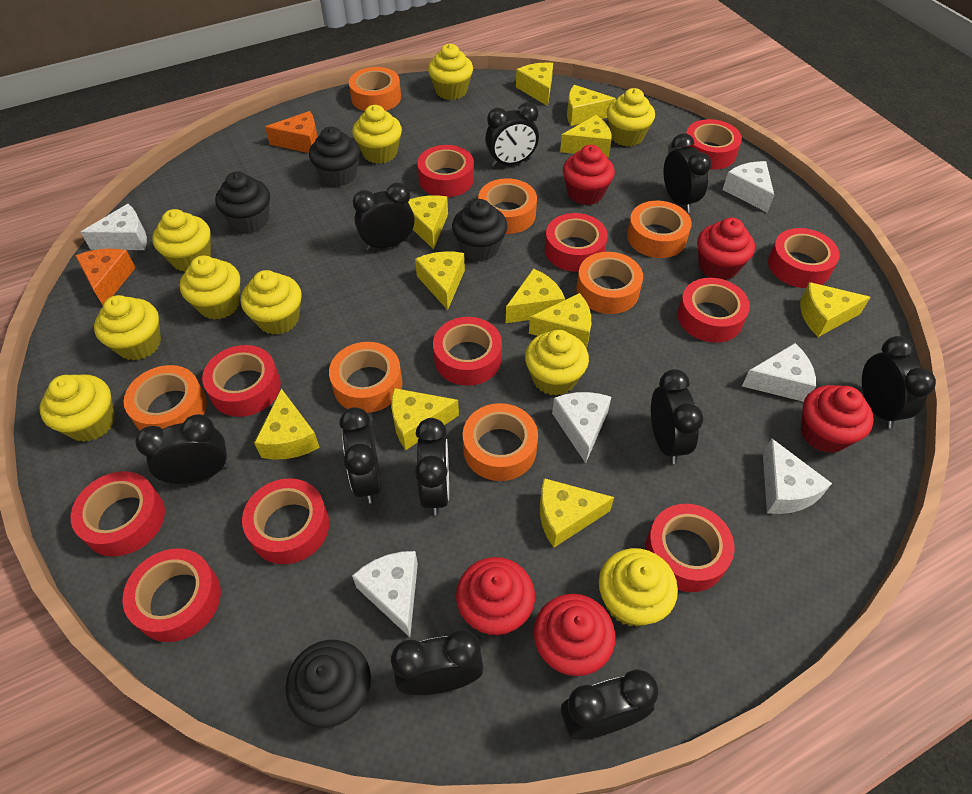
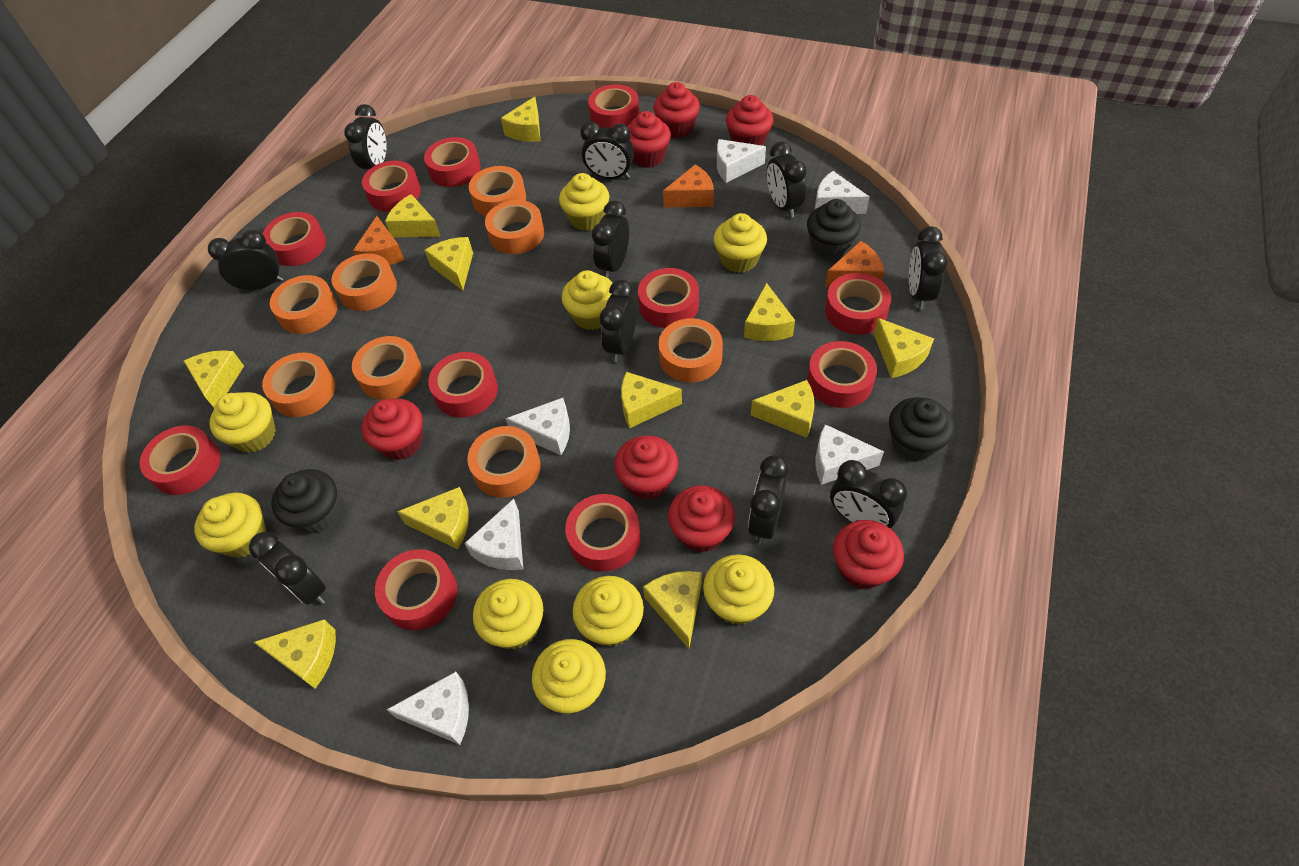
black cupcake: [215,171,270,233] [285,640,371,728] [309,127,360,186] [452,199,507,261] = 4 -> [271,469,339,534] [807,199,861,259] [889,397,954,461] = 3
orange cheese: [75,249,136,305] [265,111,318,153] = 2 -> [353,216,404,265] [663,164,714,207] [825,241,885,287] = 3
orange tape: [124,365,207,431] [329,342,403,413] [349,67,401,111] [463,403,538,481] [478,178,537,234] [576,252,643,314] [627,201,692,258] = 7 -> [262,353,335,417] [270,275,338,334] [332,253,397,311] [352,336,422,400] [467,426,541,498] [469,166,526,216] [485,200,544,254] [658,318,723,383] = 8
red cupcake: [456,557,535,636] [534,594,615,676] [563,145,615,205] [697,218,755,280] [801,385,874,453] = 5 -> [361,398,423,460] [614,435,678,500] [627,111,671,168] [653,82,700,138] [668,485,735,553] [726,95,773,146] [833,520,904,590] = 7
yellow cupcake: [40,374,115,442] [94,295,161,361] [152,209,211,272] [180,256,240,320] [241,270,302,335] [352,105,402,164] [428,44,473,100] [525,330,589,396] [599,548,678,627] [607,88,655,146] = 10 -> [194,492,267,558] [209,392,276,453] [473,579,543,649] [532,639,606,713] [559,173,609,231] [562,270,612,330] [573,576,644,647] [703,554,774,625] [714,213,767,273] = 9

